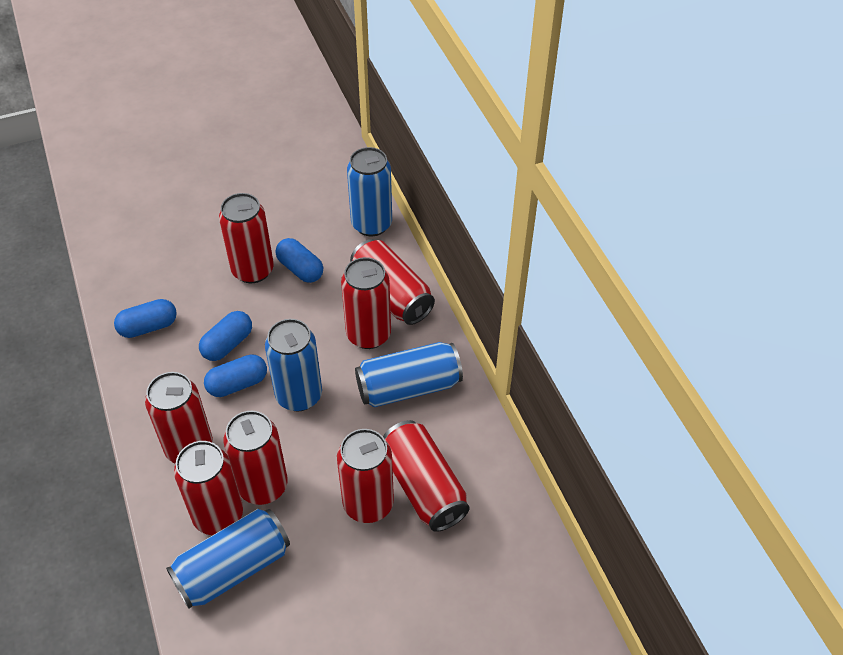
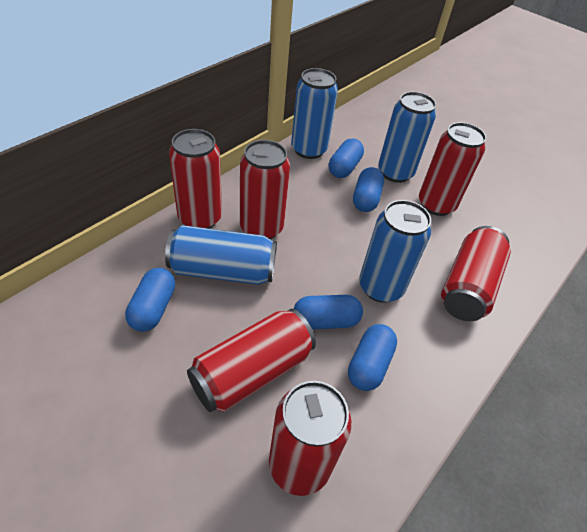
blue capsule: [114,299,177,338] [199,311,252,361] [204,354,267,397] [276,238,323,283] = 4 -> [125,268,175,332] [293,295,363,330] [329,138,364,178] [348,324,397,391] [353,167,384,212] = 5
red can: [145,372,213,464] [174,441,243,535] [219,193,274,283] [224,411,288,505] [337,429,394,523] [341,257,391,349] [350,239,435,325] [383,420,470,532] = 8 -> [169,129,222,229] [187,309,316,412] [240,140,290,239] [269,381,351,496] [419,122,486,216] [441,226,511,321] = 6

